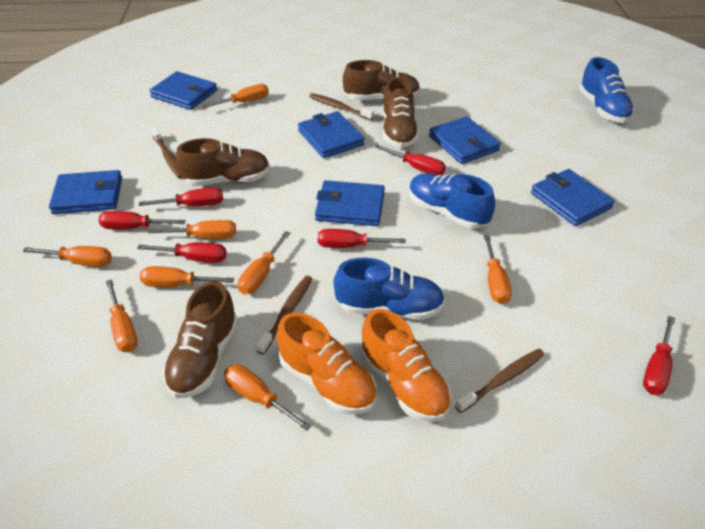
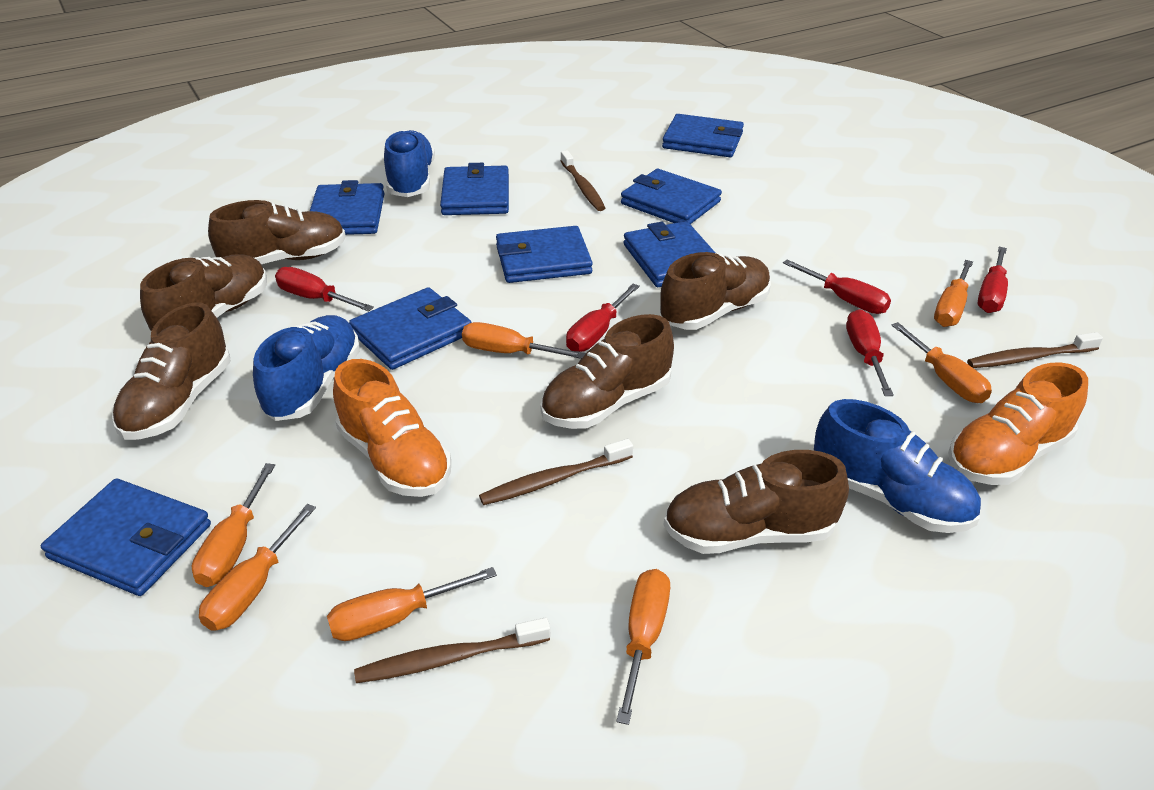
blue wallet: [49,170,122,214] [149,71,217,110] [298,111,365,158] [315,180,385,226] [429,116,501,164] [531,169,615,226] = 6 -> [41,478,211,596] [310,180,385,235] [349,287,472,370] [440,163,509,215] [496,226,593,283] [621,169,722,224] [624,221,715,287] [662,114,744,157] = 8
brown shoe: [163,281,238,398] [175,138,270,186] [343,60,420,100] [383,77,419,148] = 4 -> [112,302,231,440] [140,254,267,331] [208,200,346,264] [540,314,674,429] [660,252,771,330] [664,450,849,554] = 6
orange screwdriver: [22,246,112,267] [106,280,138,352] [140,266,234,287] [148,220,236,239] [203,84,269,108] [224,364,312,431] [238,231,290,294] [484,235,512,304] = 8 -> [192,463,275,587] [199,504,316,631] [327,567,497,641] [462,322,586,359] [616,569,670,725] [892,322,992,403] [934,260,973,327] = 7
red screwdriver: [99,211,186,229] [137,242,227,263] [139,188,223,206] [318,229,406,248] [375,145,446,175] [643,316,675,395] = 6 -> [275,267,374,312] [566,284,640,352] [783,260,891,314] [846,309,894,396] [978,247,1008,313] = 5

